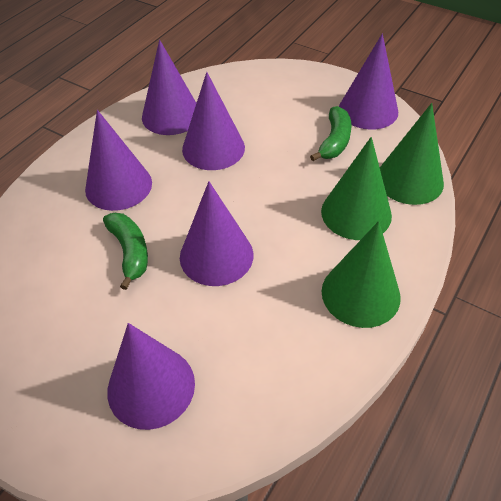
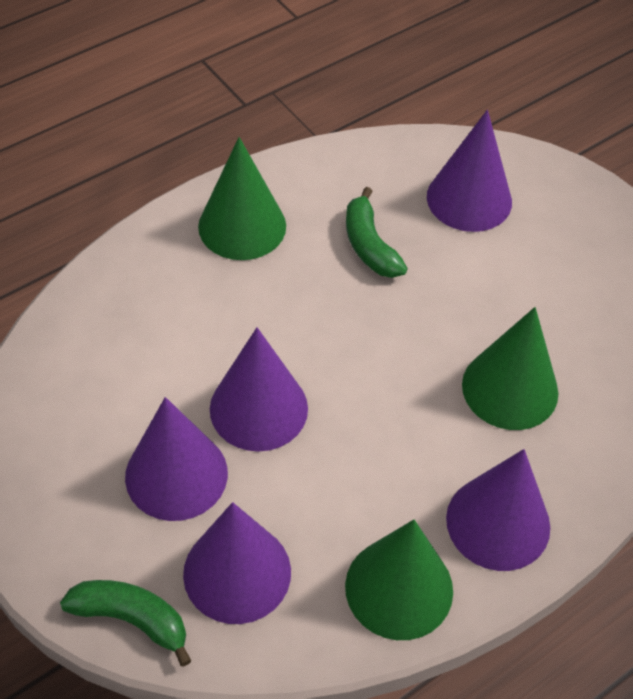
purple cone: [85,110,152,211] [107,323,195,430] [142,40,196,135] [180,181,254,286] [182,72,245,170] [339,33,398,130] = 6 -> [125,397,228,521] [183,502,291,624] [210,327,308,452] [427,110,512,232] [446,449,550,571] = 5

